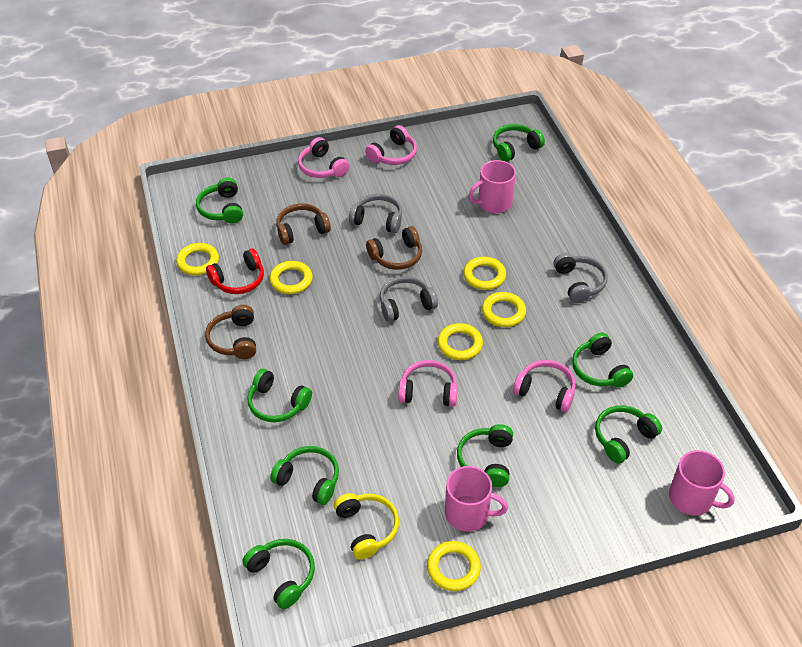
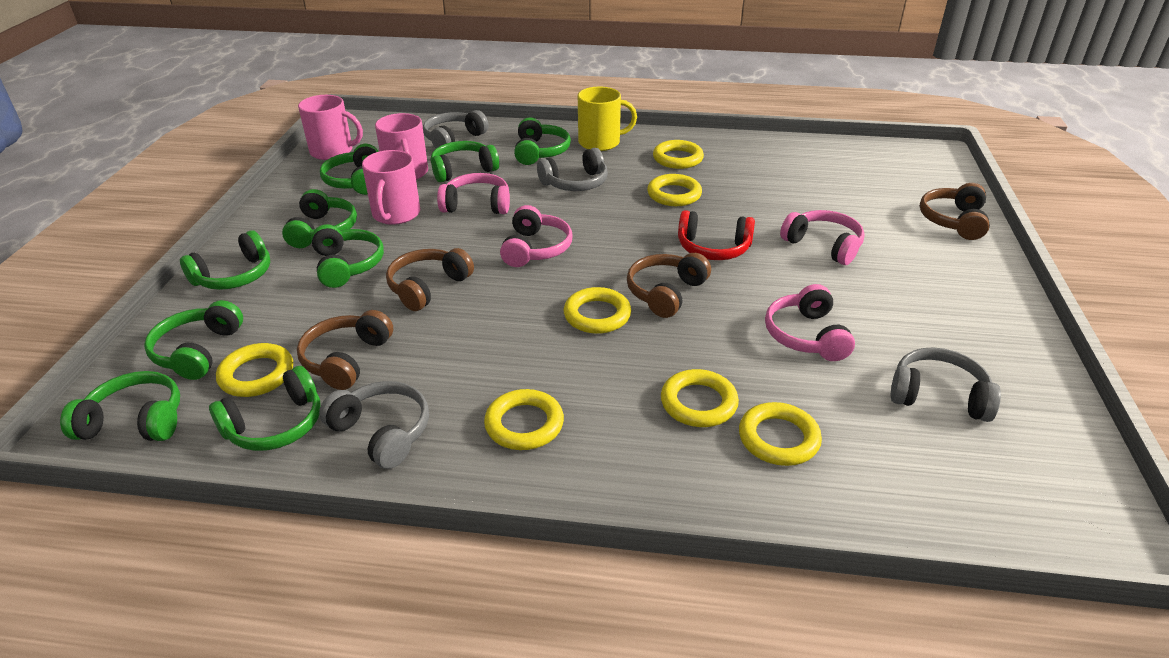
brown headphones: [205,305,256,359] [276,204,331,245] [366,226,422,270] = 3 -> [297,310,393,390] [386,248,474,311] [627,253,711,318] [920,183,990,240] = 4
green headphones: [196,178,243,224] [242,539,315,609] [247,369,312,422] [270,446,339,505] [457,424,513,487] [493,124,545,162] [572,333,633,388] [595,405,662,463] = 8 -> [60,371,180,441] [144,300,243,380] [180,230,270,290] [209,366,321,451] [282,189,357,248] [311,224,384,288] [320,144,379,195] [431,141,499,182] [514,117,571,165] = 9
grey headphones: [349,194,402,233] [380,276,438,322] [553,253,608,303] = 3 -> [319,381,429,469] [423,110,489,148] [537,148,608,191] [891,347,1001,422] = 4
yellow headphones: [334,493,399,559] = 1 -> none = 0
yellow mug: none = 0 -> [578,87,637,151] = 1
yellow ring: [176,243,219,275] [269,261,313,294] [427,541,481,591] [438,323,483,360] [463,257,506,290] [482,292,526,327] = 6 -> [216,343,293,397] [484,389,564,450] [564,287,631,334] [647,174,702,206] [653,140,704,169] [661,369,739,427] [739,402,822,466] = 7

